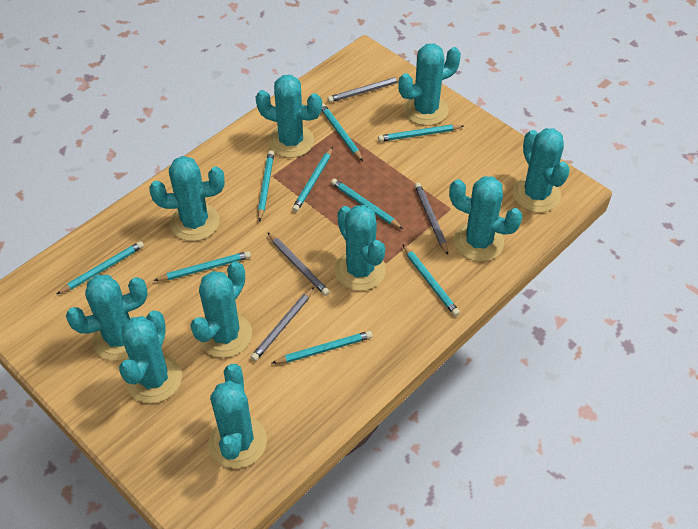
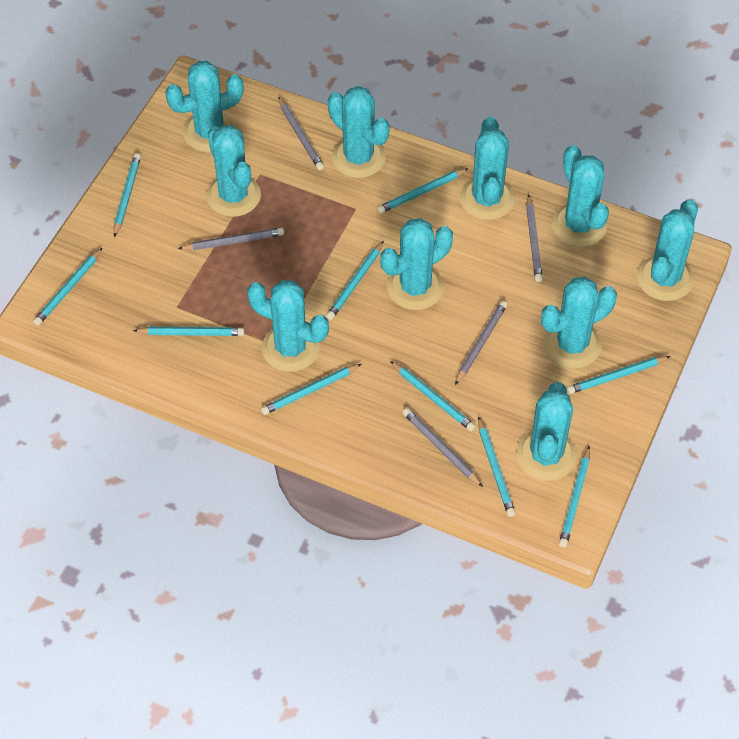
grey pencil: [251,287,314,361] [267,232,330,296] [327,77,400,103] [415,183,448,255] = 4 -> [178,228,284,250] [278,97,324,170] [403,408,483,487] [455,301,507,385] [526,194,543,282] = 5
turquoise pencil: [57,241,144,294] [154,251,251,281] [258,150,274,222] [272,331,373,364] [292,147,333,212] [322,103,363,161] [331,179,403,229] [378,124,463,142] [402,244,460,316] = 9 -> [33,248,102,326] [114,153,141,237] [133,327,244,336] [261,364,362,415] [326,241,384,320] [377,168,468,214] [390,361,476,431] [478,416,515,517] [559,446,590,547] [567,356,670,394] = 10

